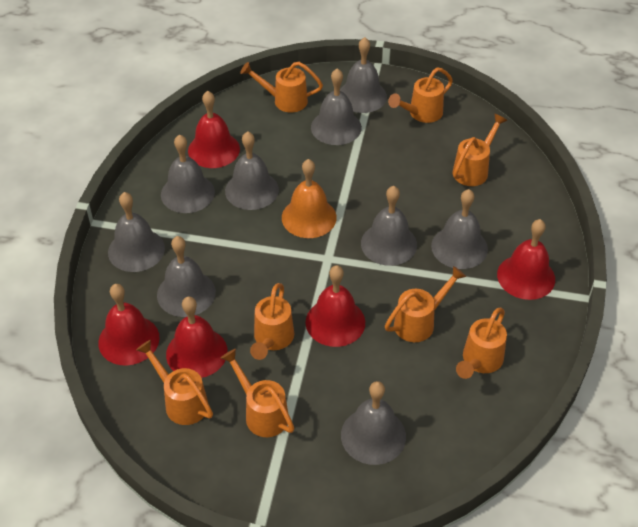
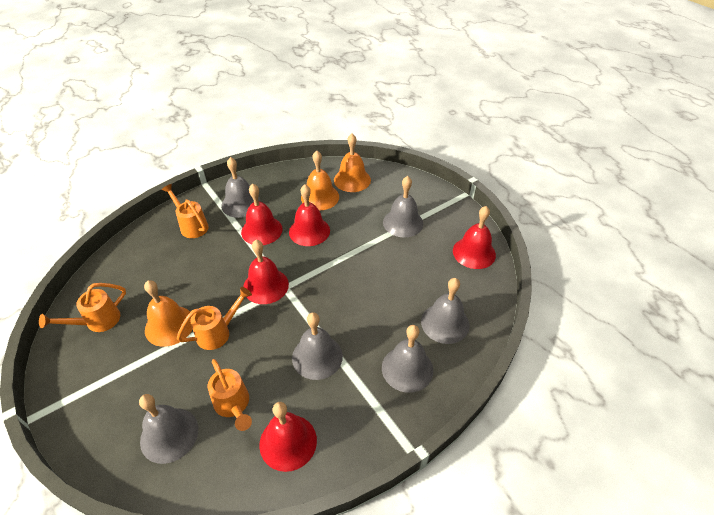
grey bell: [108,192,165,272] [157,236,216,317] [161,134,215,213] [225,131,279,210] [311,68,362,145] [340,37,387,113] [341,381,406,465] [361,186,417,266] [431,189,488,269] = 9 -> [139,394,198,464] [221,157,261,218] [292,312,343,380] [382,325,433,393] [383,176,423,238] [421,278,469,344] = 6
orange bell: [282,159,337,238] = 1 -> [144,280,193,347] [301,151,339,210] [334,134,371,192] = 3
orange watering can: [136,340,213,425] [221,349,294,437] [240,62,323,112] [250,283,294,360] [385,266,466,342] [388,68,453,123] [453,114,508,186] [456,307,507,379] = 8 -> [39,283,126,332] [162,184,209,238] [177,287,252,350] [208,359,252,431] = 4

